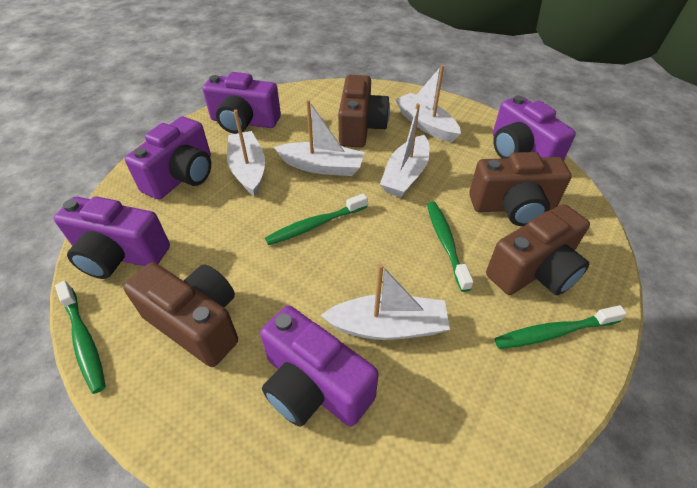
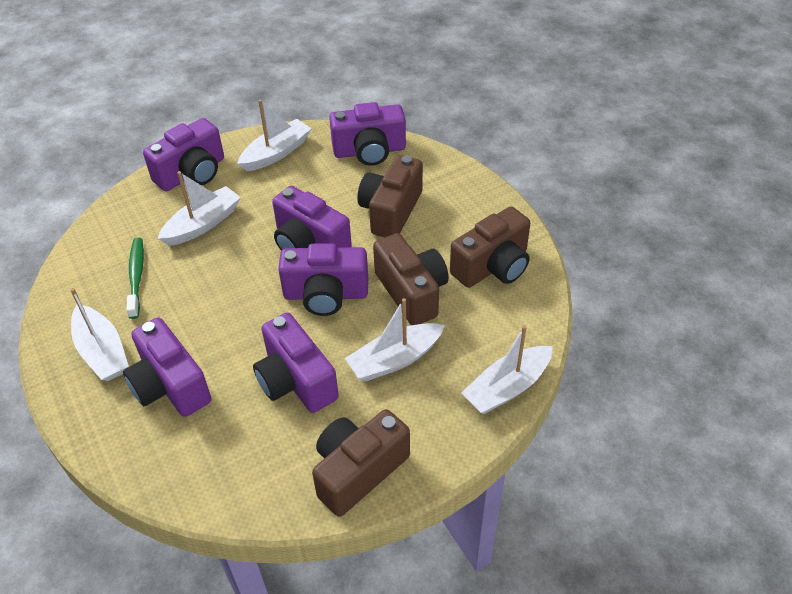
green toothbrush: [55,281,106,394] [265,193,368,245] [427,202,473,292] [494,305,627,349] = 4 -> [126,237,144,319] = 1
purple camera: [54,196,170,279] [125,117,211,199] [203,72,281,134] [260,306,379,427] [493,95,576,160] = 5 -> [123,317,211,417] [143,118,224,191] [253,312,339,413] [272,186,352,250] [278,243,368,316] [329,102,406,166] = 6

